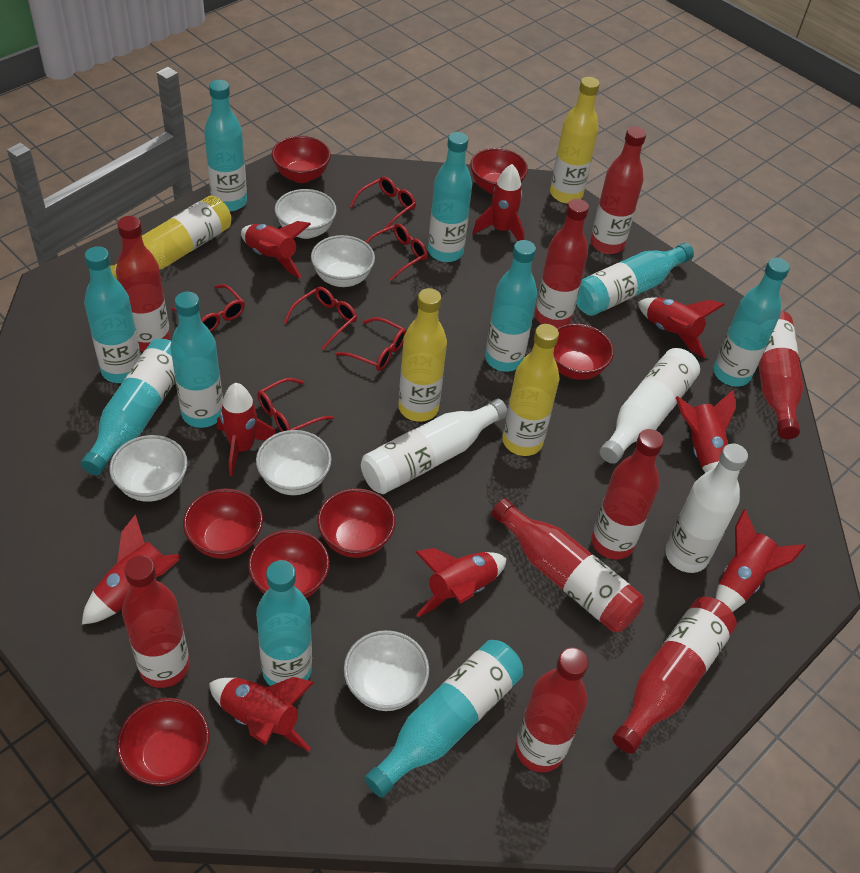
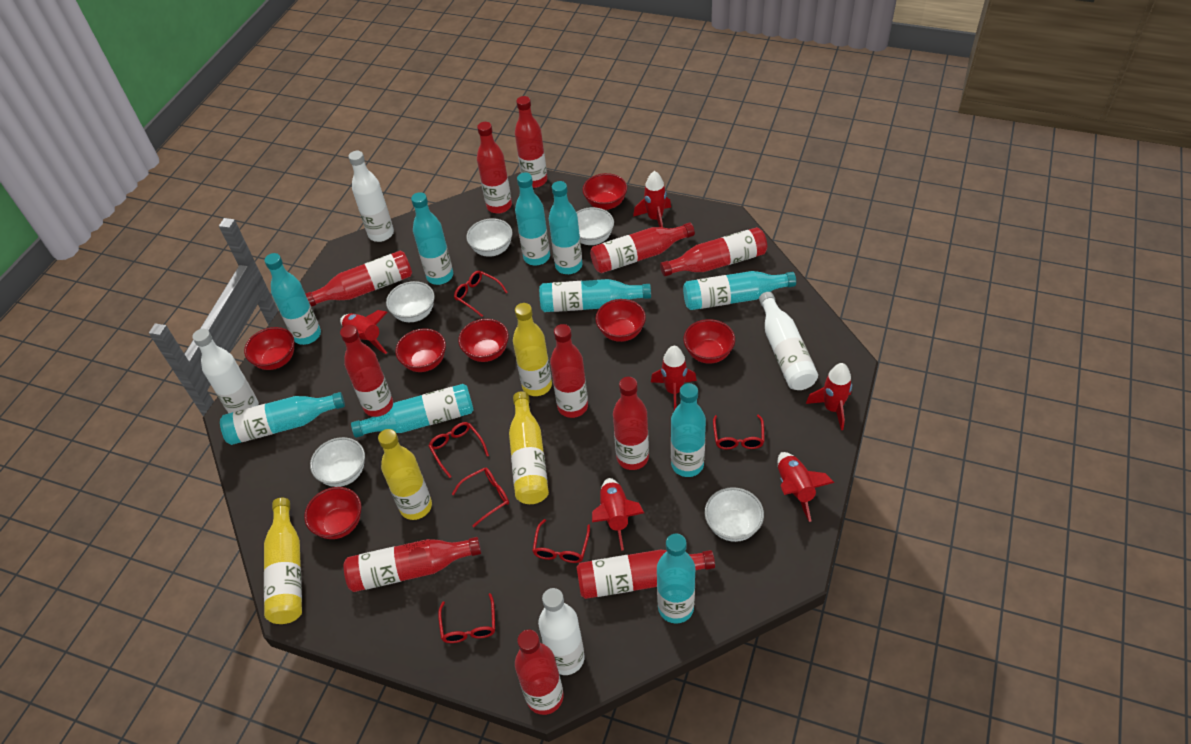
red bottle: [116,216,170,351] [122,555,190,688] [491,498,644,632] [515,648,588,772] [535,199,589,328] [590,126,646,254] [591,429,664,560] [613,597,737,754] [758,310,804,439] = 9 -> [305,251,412,307] [340,325,393,417] [344,537,481,592] [477,122,512,214] [515,96,547,188] [515,630,564,715] [550,324,588,418] [577,549,715,599] [590,222,695,273] [613,377,649,470] [660,227,767,276] = 11
red rocket: [82,514,181,625] [209,677,314,751] [217,383,276,476] [241,221,311,278] [416,548,506,617] [473,164,524,241] [638,297,725,358] [676,389,736,473] [715,509,806,612] = 9 -> [340,310,387,354] [592,478,644,551] [633,171,671,227] [651,346,697,410] [778,452,834,522] [806,363,852,430] = 6
white bottle: [361,399,507,494] [600,348,700,464] [665,443,748,573] = 3 -> [192,329,259,413] [348,151,394,242] [538,588,585,675] [759,292,818,390] = 4

